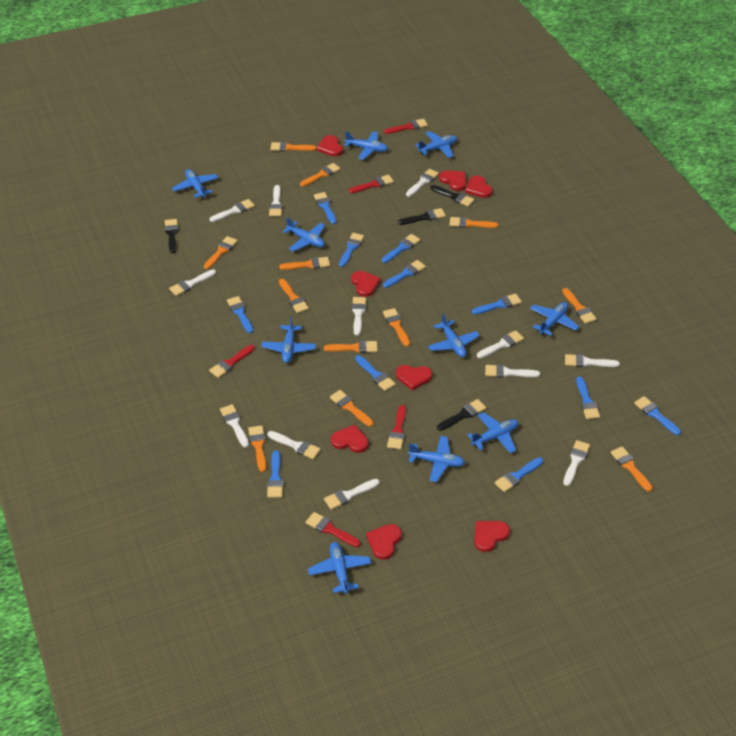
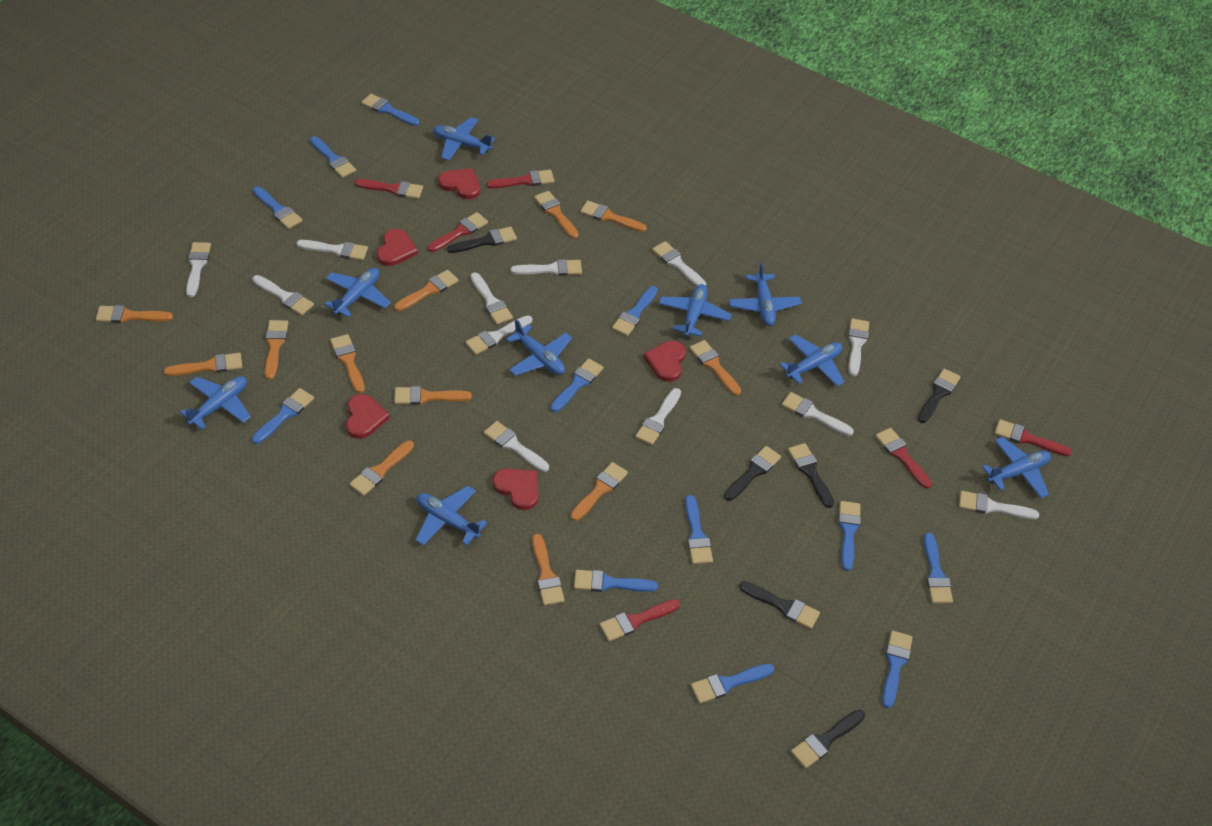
black brush: [165,219,178,253] [398,208,446,225] [430,185,475,207] [437,399,486,431] = 4 -> [447,227,517,253] [724,446,781,501] [739,581,820,629] [788,443,834,508] [791,710,865,768] [918,368,961,423] = 6
blue brush: [227,296,253,333] [267,451,283,498] [314,192,337,224] [339,233,364,267] [355,355,396,391] [382,234,420,263] [383,260,426,288] [472,293,522,314] [495,457,543,492] [576,377,600,419] [634,396,681,435] = 11 -> [252,388,314,444] [253,186,302,229] [310,136,356,178] [361,94,419,126] [550,358,604,412] [574,570,658,592] [612,286,658,336] [685,495,713,564] [691,664,774,703] [838,501,861,571] [882,631,913,708] [924,533,953,603] = 12
blue plane: [172,169,219,199] [261,316,316,363] [282,217,325,252] [308,542,371,594] [344,131,388,160] [408,436,465,482] [416,131,457,158] [428,313,480,358] [467,412,518,453] [530,302,580,336] = 10 -> [180,376,251,429] [324,268,391,317] [415,486,487,546] [433,117,495,161] [506,319,572,376] [659,284,732,337] [729,262,802,326] [780,334,844,387] [982,437,1051,498] = 9
red brush: [209,345,255,378] [306,512,361,547] [349,175,394,193] [384,119,428,134] [387,405,406,450] = 5 -> [355,179,423,199] [428,212,488,252] [486,170,554,188] [600,599,680,641] [875,428,932,489] [995,419,1072,456] = 6
red heart: [317,135,343,156] [331,425,369,453] [351,271,381,297] [366,524,402,560] [396,365,432,391] [439,170,466,191] [465,175,493,198] [474,521,510,552] = 8 -> [346,394,390,439] [376,229,418,266] [438,168,480,199] [492,469,538,510] [643,340,686,382] = 5

